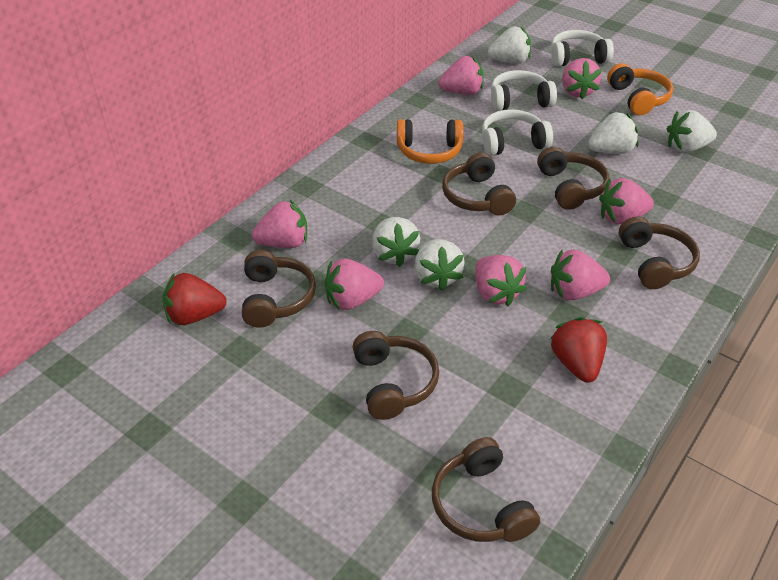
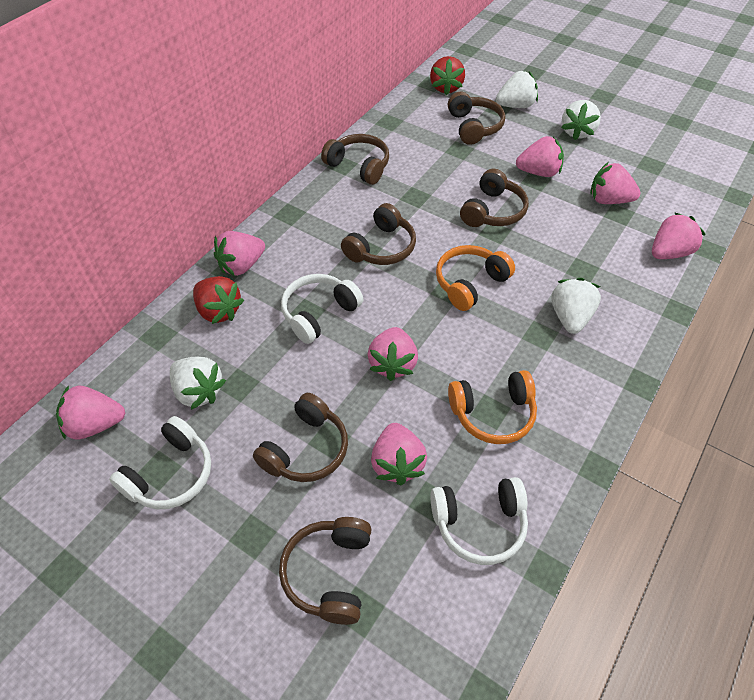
white strawberry: [372,217,420,267] [415,239,465,291] [488,26,531,64] [588,112,639,154] [667,110,717,153] = 5 -> [170,357,226,410] [496,71,538,108] [551,278,601,334] [561,100,601,140] = 4

